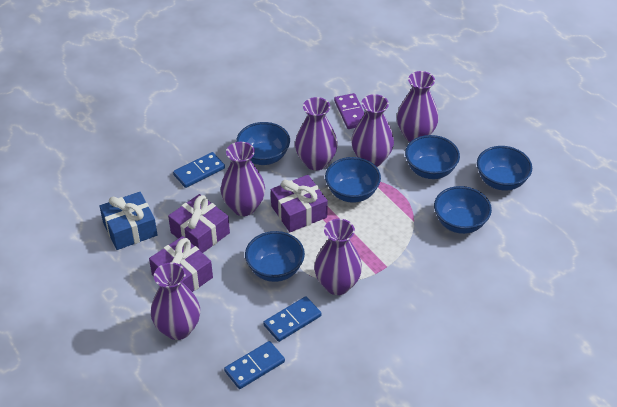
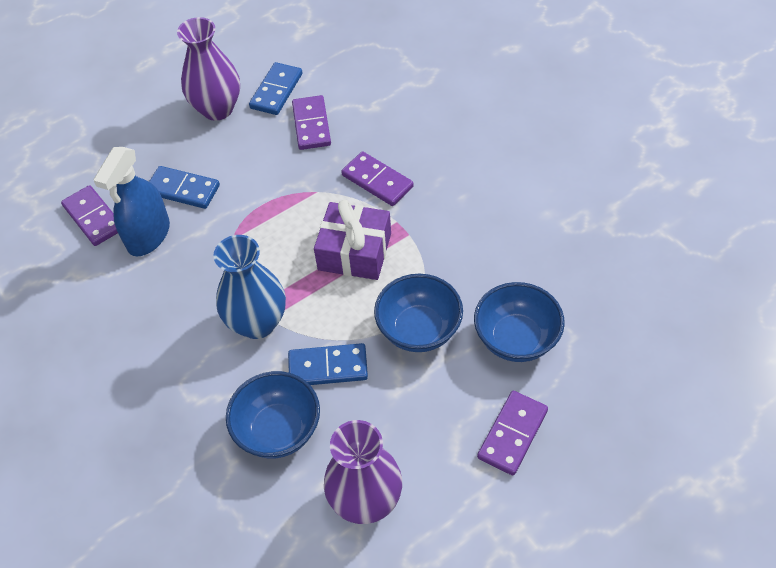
blue bowl: [236,122,290,165] [245,231,305,282] [325,157,381,203] [405,135,460,179] [434,186,492,234] [477,146,532,191] = 6 -> [226,371,320,458] [374,274,463,352] [474,282,565,362] = 3
blue gift: [99,192,158,250] = 1 -> none = 0
blue spray bottle: none = 0 -> [93,147,170,257] = 1
blue vase: none = 0 -> [213,235,286,339] = 1
purple domino: [334,93,365,129] = 1 -> [61,185,118,246] [292,95,331,150] [341,152,414,206] [477,391,548,475] = 4
purple gift: [149,236,213,292] [168,194,230,253] [271,175,328,232] = 3 -> [314,200,391,280] = 1
purple vase: [151,263,200,340] [221,142,265,216] [295,97,338,170] [314,219,362,295] [351,94,394,167] [397,71,439,142] = 6 -> [177,17,240,121] [324,420,402,524] = 2

